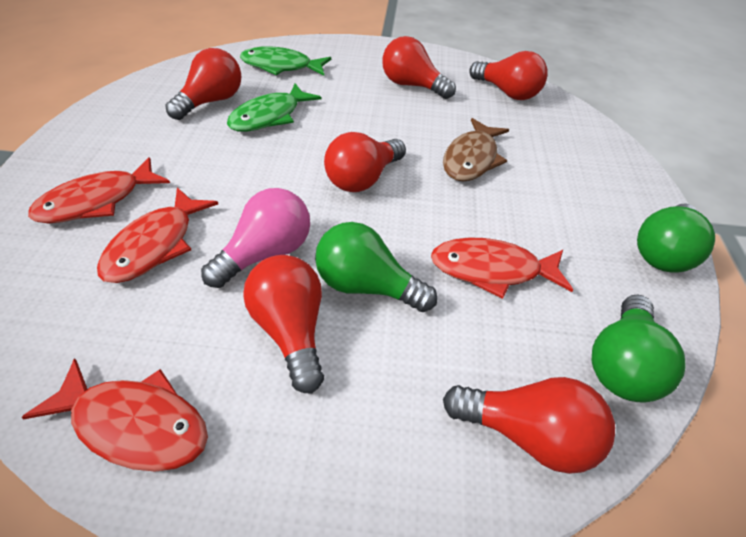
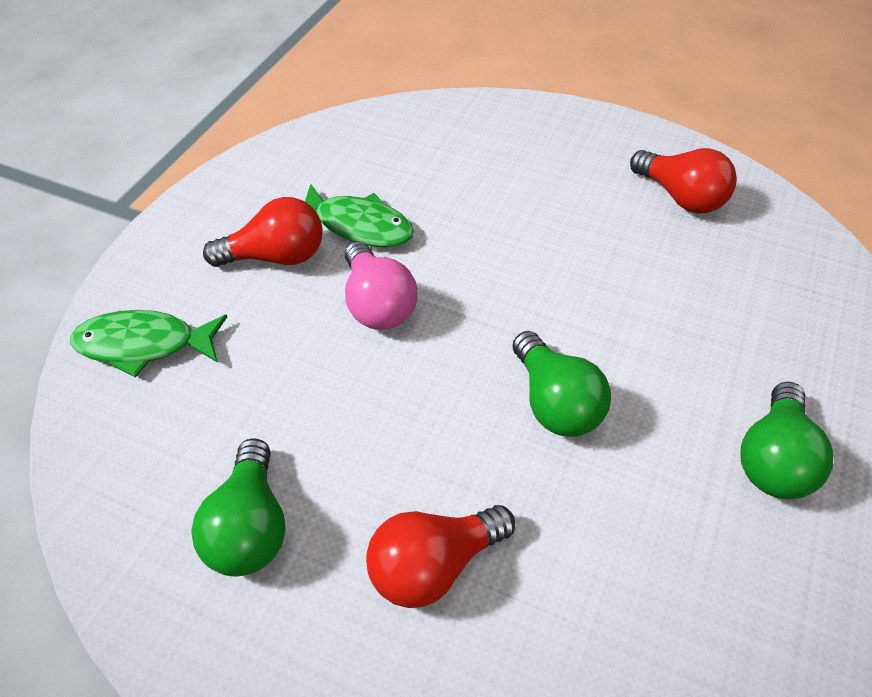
brown fish: [443,118,509,182] = 1 -> none = 0
red fish: [21,358,208,472] [28,157,170,223] [97,188,218,283] [431,237,573,299] = 4 -> none = 0
red light bulb: [165,48,242,120] [243,255,324,394] [324,132,406,192] [382,36,456,99] [443,377,615,474] [469,51,548,100] = 6 -> [203,197,323,267] [366,505,515,608] [630,148,737,213] = 3

